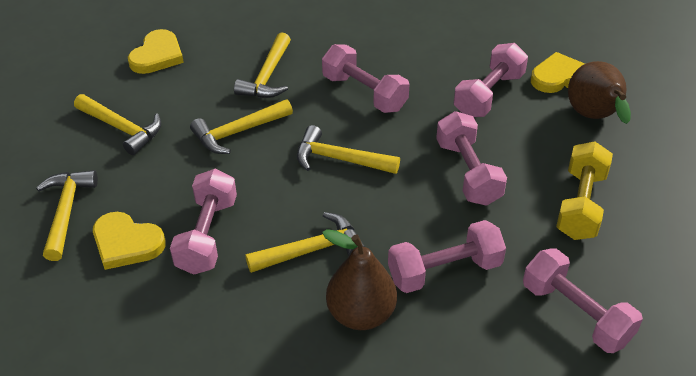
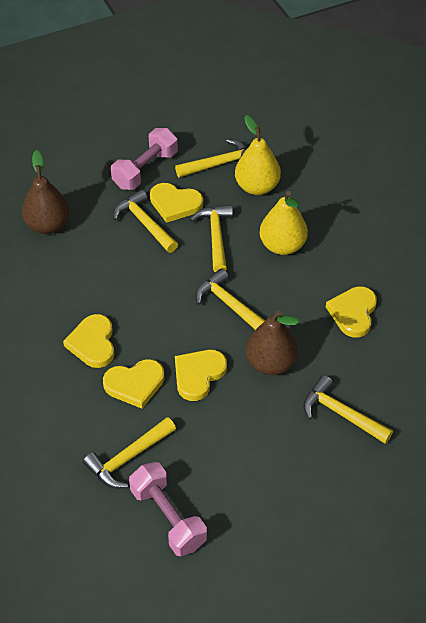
pink dumbbell: [170,169,237,275] [322,44,410,113] [388,220,506,293] [436,111,507,206] [454,43,528,117] [523,248,643,353] = 6 -> [111,128,178,190] [129,462,207,556] = 2
yellow dumbbell: [556,141,613,240] = 1 -> none = 0
yellow heart: [93,212,166,270] [128,29,184,74] [531,52,585,93] = 3 -> [63,314,115,368] [103,359,165,409] [150,183,203,223] [175,350,227,401] [326,286,377,338] = 5
yellow pear: none = 0 -> [235,115,281,195] [260,191,308,255] = 2

